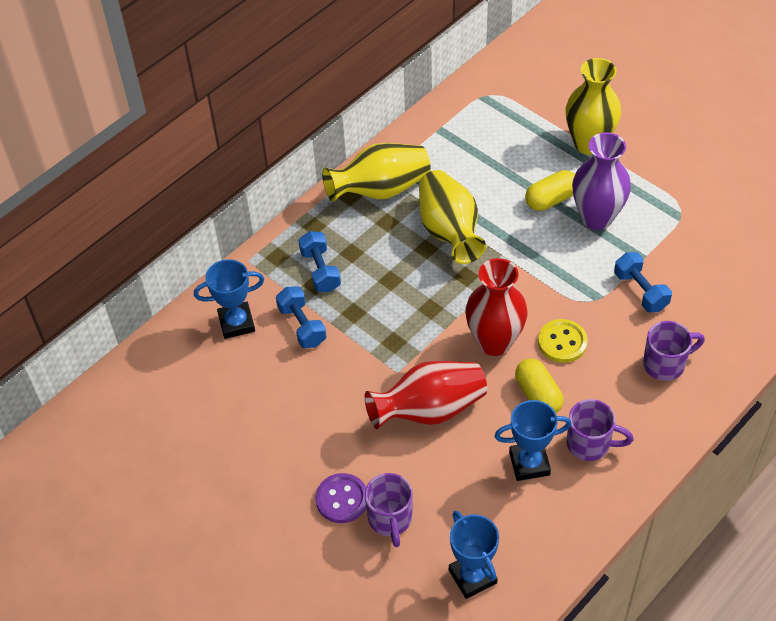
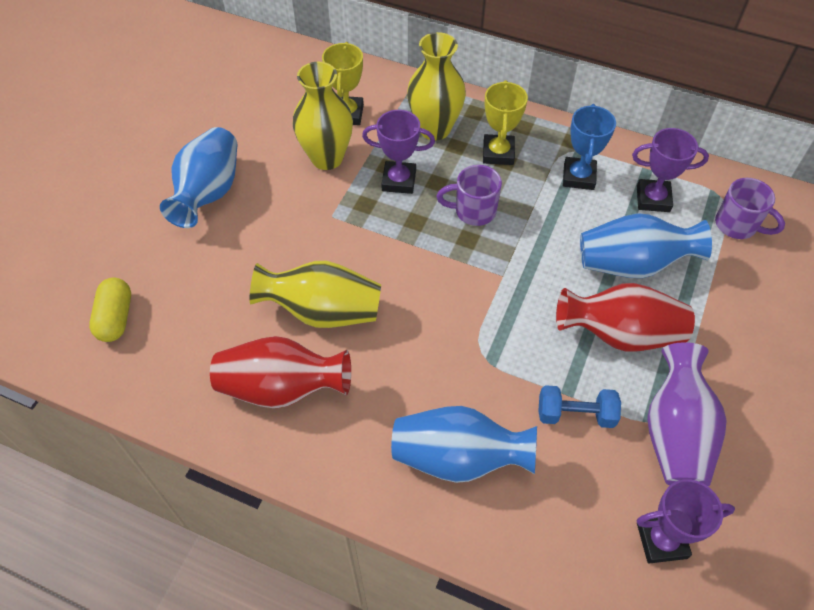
blue dumbbell: [276,286,327,348] [298,231,341,292] [614,252,672,312] = 3 -> [539,385,621,428] = 1
blue trophy: [194,259,264,339] [449,510,499,599] [495,400,571,481] = 3 -> [563,104,616,190] = 1
blue vase: none = 0 -> [160,127,238,228] [391,406,537,483] [580,213,712,278] = 3
purple button: [315,473,366,523] = 1 -> none = 0
purple mug: [365,473,413,547] [566,399,634,461] [643,321,705,381] = 3 -> [436,165,502,226] [715,178,785,239] = 2
purple trophy: none = 0 -> [362,110,435,194] [632,128,709,212] [636,479,735,564] = 3
yellow button: [538,319,588,363] = 1 -> none = 0
yellow capsule: [515,359,564,413] [525,170,575,211] = 2 -> [89,277,131,342] = 1
yellow trophy: none = 0 -> [322,42,364,125] [483,80,528,165] = 2

